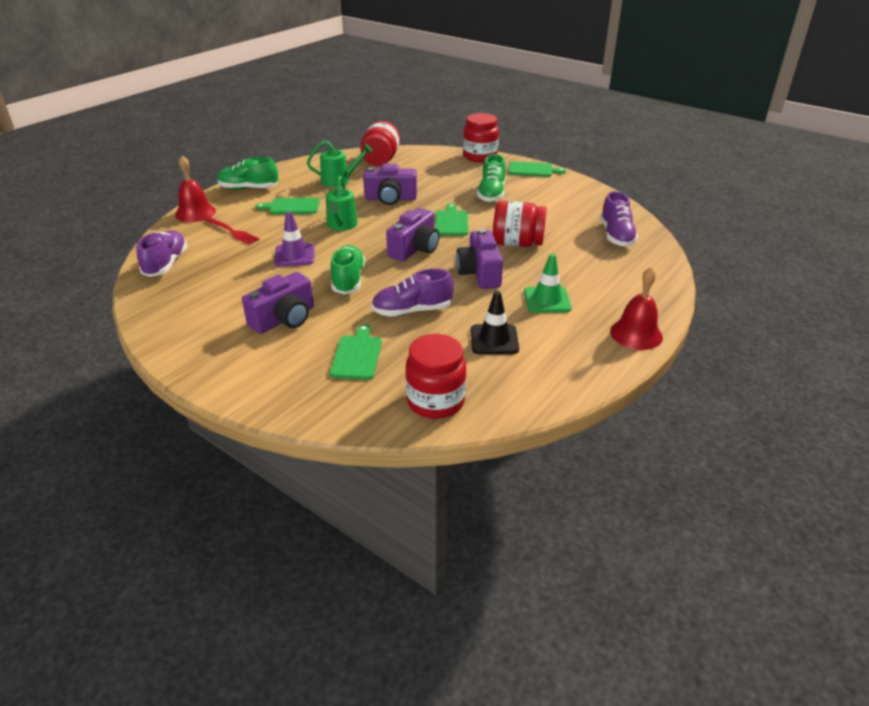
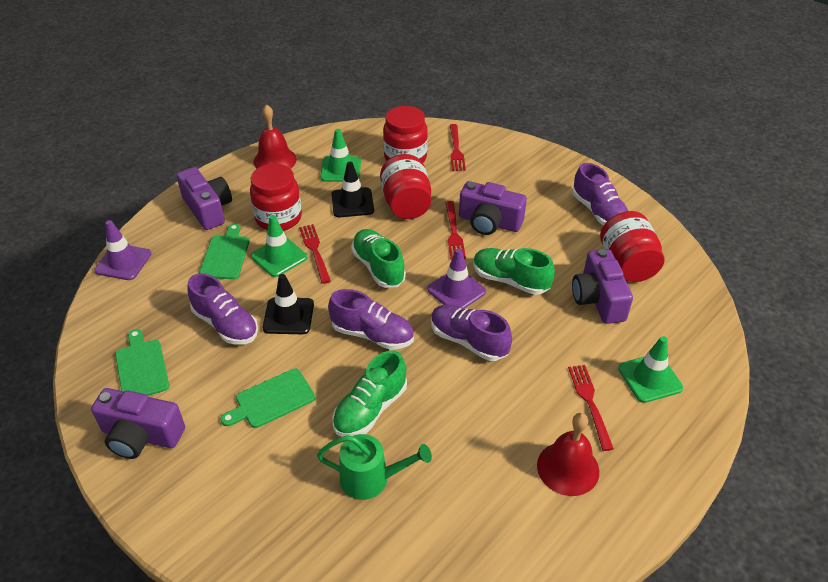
black traffic cone: [471,291,519,354] = 1 -> [263,274,314,334] [331,162,374,217] = 2
green cutting board: [256,198,320,214] [330,324,382,380] [435,203,469,236] [508,161,566,177] = 4 -> [115,329,169,396] [199,223,249,279] [220,368,315,428] = 3
green traffic cone: [524,253,572,313] = 1 -> [251,215,307,277] [320,129,361,182] [618,336,683,403] = 3
green watering can: [307,140,373,187] [326,176,358,231] = 2 -> [317,434,432,500] = 1
purple shoe: [137,230,188,277] [371,268,454,317] [600,191,638,247] = 3 -> [187,273,258,345] [328,289,414,350] [431,304,512,361] [572,163,628,226] = 4
purple traffic cone: [274,211,315,267] = 1 -> [94,220,151,280] [427,248,486,309] = 2
red fork: [204,217,260,245] = 1 -> [299,224,331,284] [445,201,466,260] [450,124,466,171] [568,365,614,451] = 4

